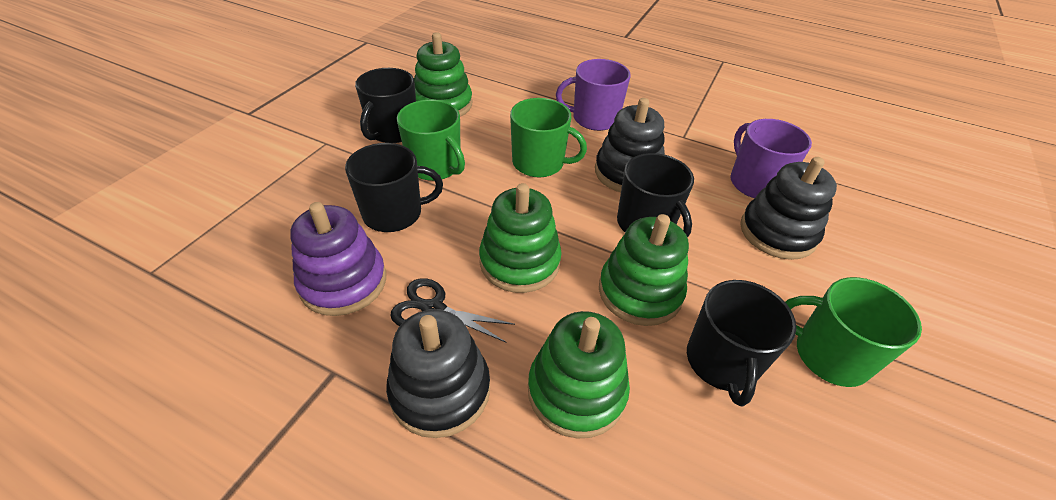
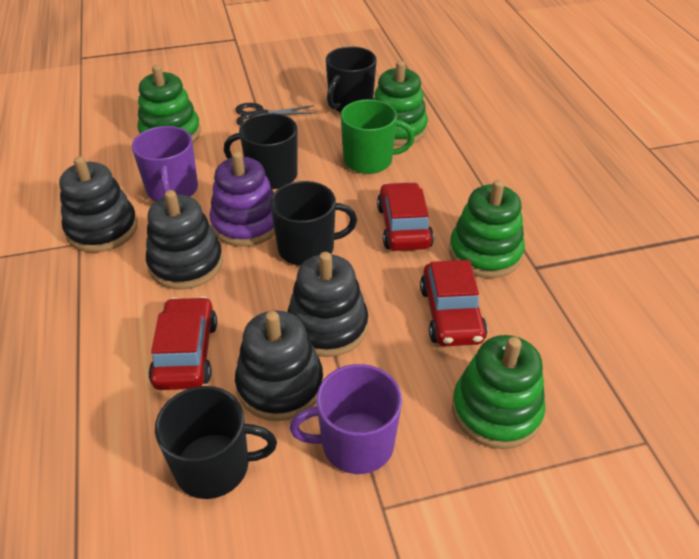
black stacking toy: [386,309,490,438] [595,98,665,192] [740,157,837,260] = 3 -> [59,156,138,253] [146,190,223,290] [235,310,323,421] [287,252,368,357] = 4
green mug: [397,100,465,181] [510,98,587,177] [785,277,922,387] = 3 -> [340,99,415,174] = 1
red car: none = 0 -> [149,297,217,390] [377,182,434,251] [420,260,487,346] = 3

